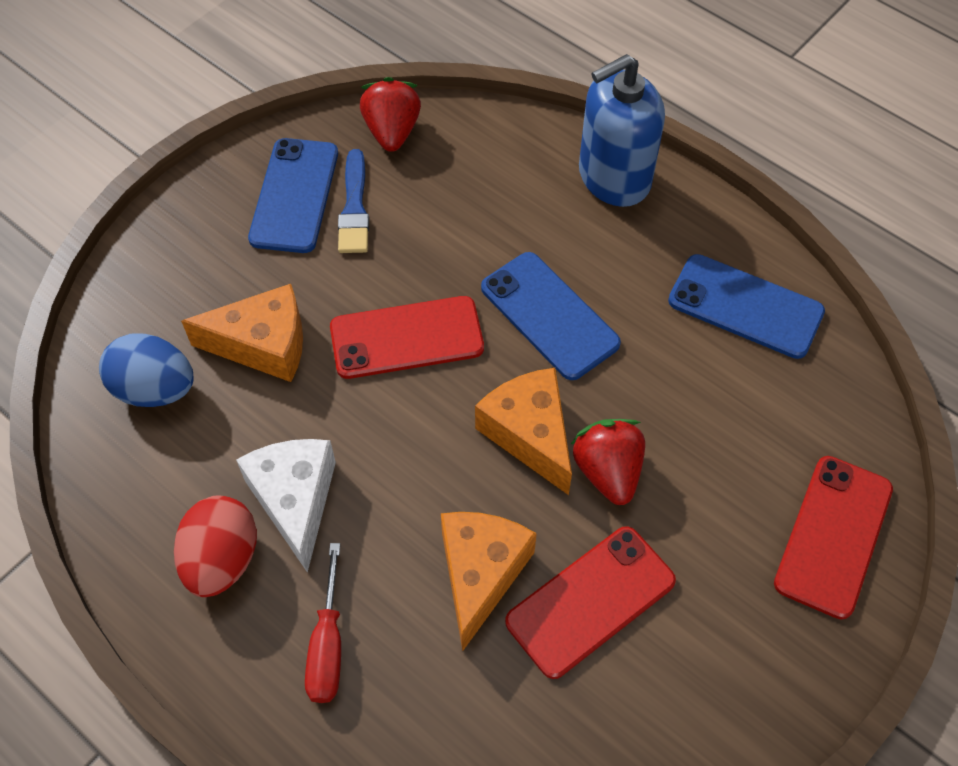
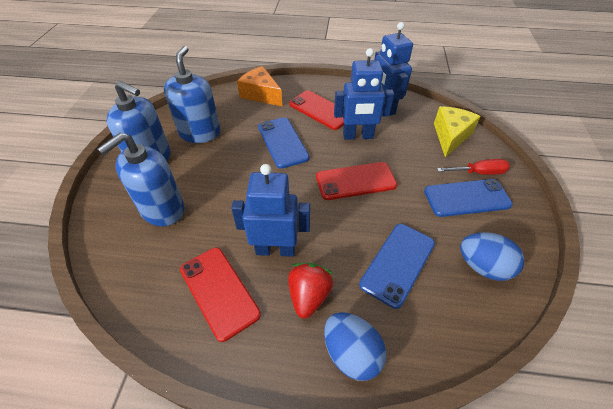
blue brush: [338,149,369,253] = 1 -> none = 0
blue egg: [99,334,193,407] = 1 -> [324,312,386,381] [460,232,524,281] = 2
blue robot: none = 0 -> [231,164,310,257] [334,48,394,140] [375,22,413,116] = 3
blue soap dispenser: [579,54,665,207] = 1 -> [97,133,184,226] [107,81,170,161] [164,46,220,143] = 3
orange cheese: [181,284,303,382] [441,512,537,651] [475,368,572,495] = 3 -> [237,66,282,106] = 1
red egg: [174,495,257,597] = 1 -> none = 0
red strawberry: [360,77,421,152] [570,419,645,505] = 2 -> [288,263,333,318] = 1
white cheese: [236,439,336,573] = 1 -> none = 0
yellow cheese: none = 0 -> [434,106,481,157] = 1

